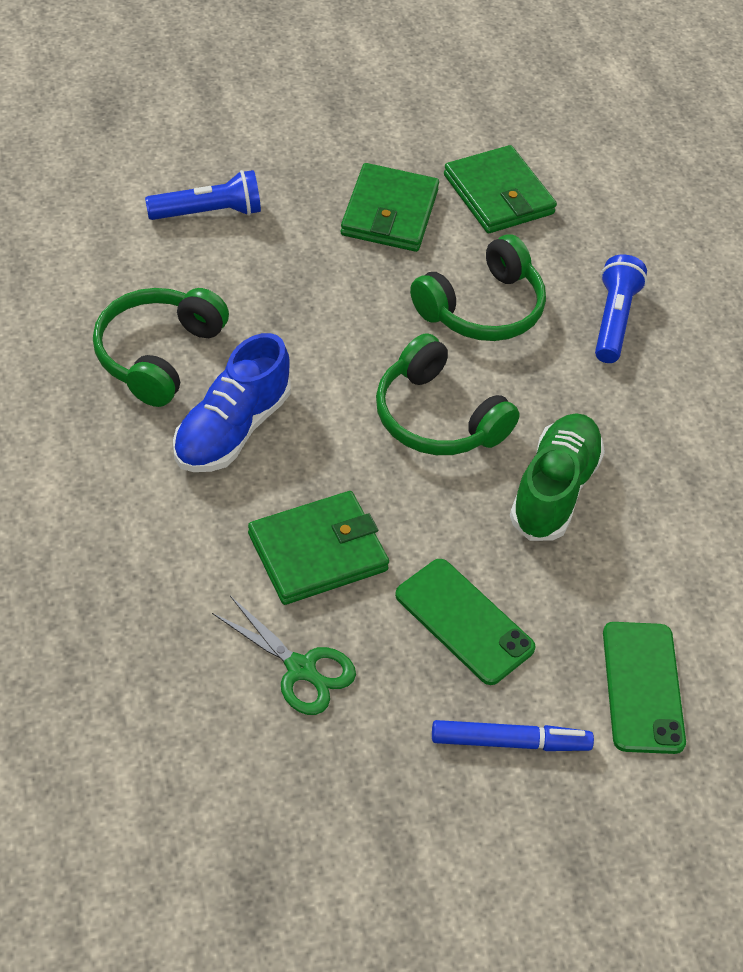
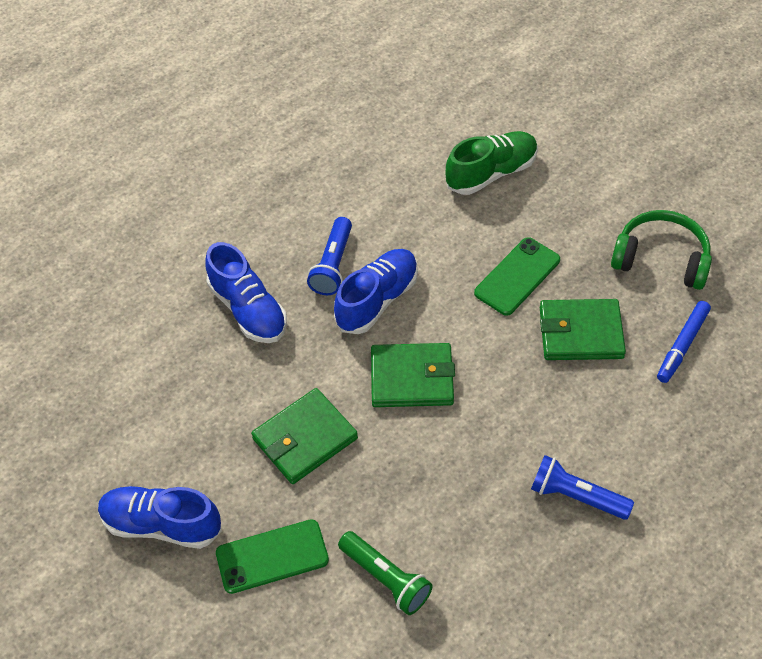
blue shoe: [173,333,291,472] = 1 -> [98,486,222,549] [206,242,287,343] [334,249,418,334] = 3
green flashlight: none = 0 -> [338,531,433,615] = 1
green headphones: [93,288,229,407] [376,333,520,455] [410,234,546,341] = 3 -> [611,210,712,290] = 1
green scissors: [212,596,356,715] = 1 -> none = 0

